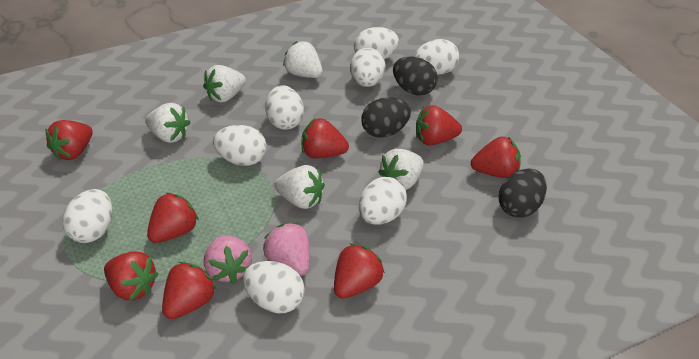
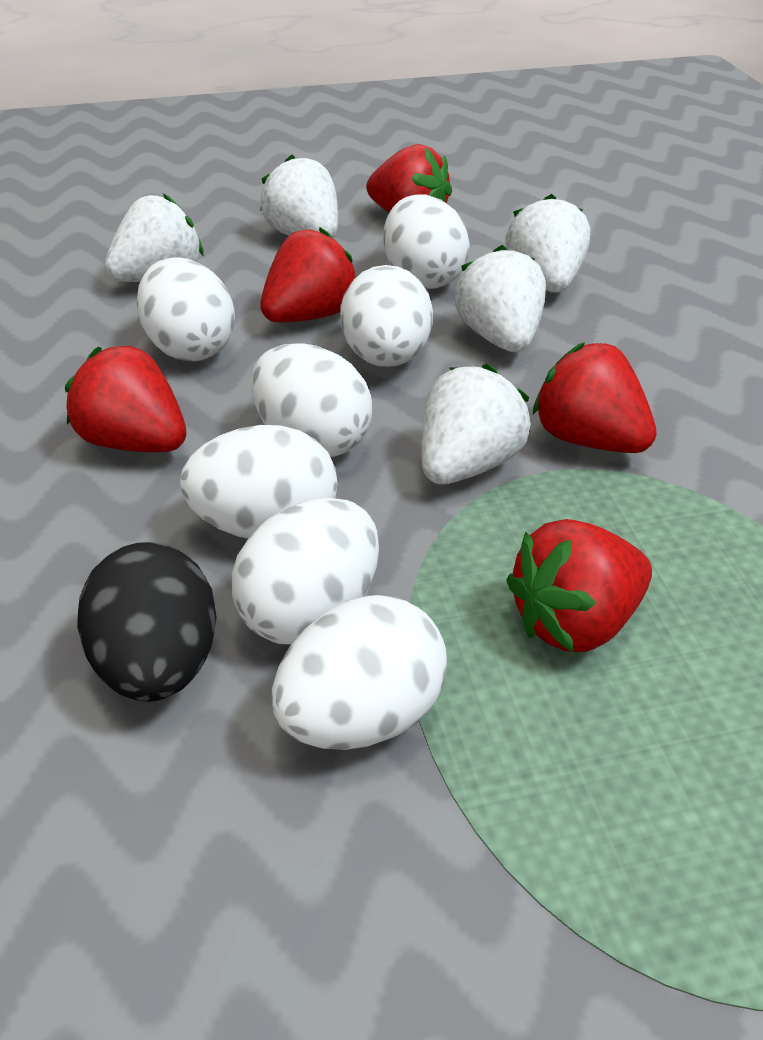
black egg: [361,97,411,138] [393,56,438,96] [498,169,547,218] = 3 -> [77,542,216,702] = 1
pink strawberry: [204,235,252,284] [263,223,310,276] = 2 -> none = 0
red strawberry: [46,120,93,161] [104,251,159,301] [147,193,199,243] [162,262,217,319] [301,118,349,158] [334,243,385,299] [416,105,462,146] [471,137,521,178] = 8 -> [65,345,186,452] [260,227,356,323] [366,144,452,213] [506,519,652,652] [533,342,657,453] = 5
white egg: [62,189,112,243] [213,125,267,166] [243,261,305,314] [265,85,304,130] [350,48,385,87] [354,27,399,59] [359,177,407,225] [414,39,459,75] = 8 -> [137,257,235,362] [180,425,337,538] [231,498,379,645] [251,343,372,457] [272,595,447,750] [340,265,433,367] [383,195,470,289] = 7

